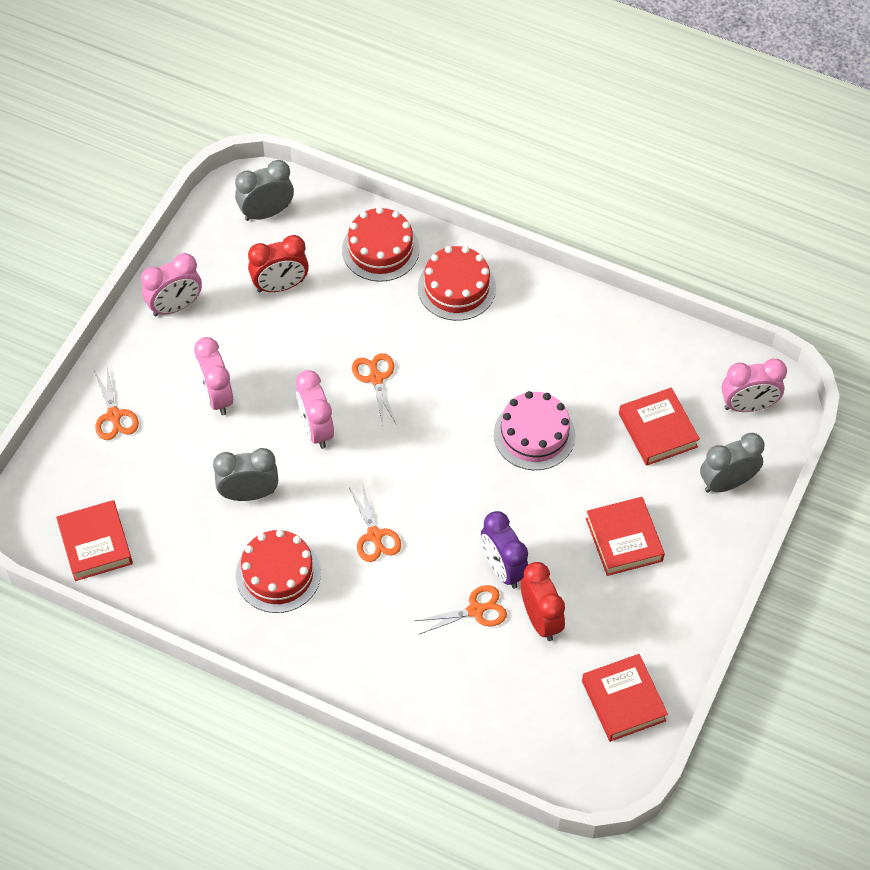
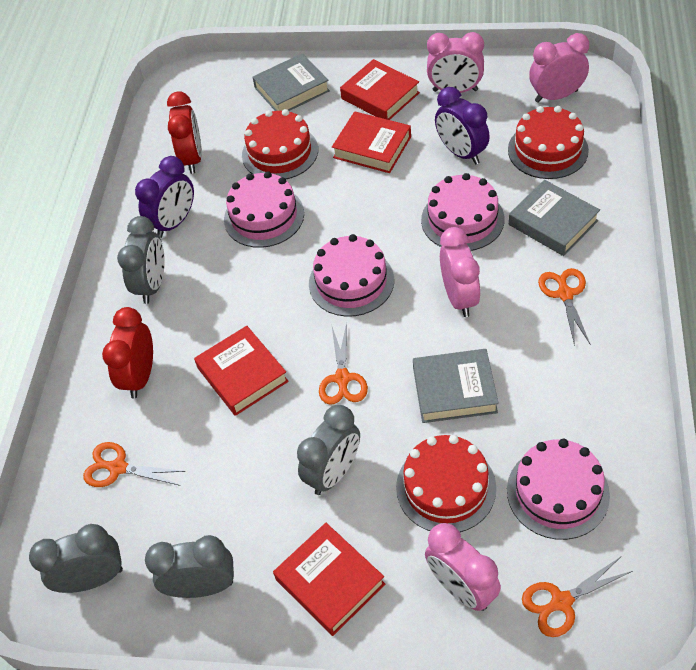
grey book: none = 0 -> [253,53,330,111] [413,349,499,423] [509,180,600,256] = 3
grey clock: [213,448,278,501] [235,160,294,221] [700,433,764,493] = 3 -> [29,524,123,593] [117,216,165,304] [145,535,234,598] [297,405,360,495] = 4
pink cake: [494,391,576,470] = 1 -> [224,171,304,248] [309,234,394,317] [421,173,505,251] [507,439,610,540] = 4
purple clock: [481,511,528,589] = 1 -> [135,156,194,238] [435,87,490,164] = 2

